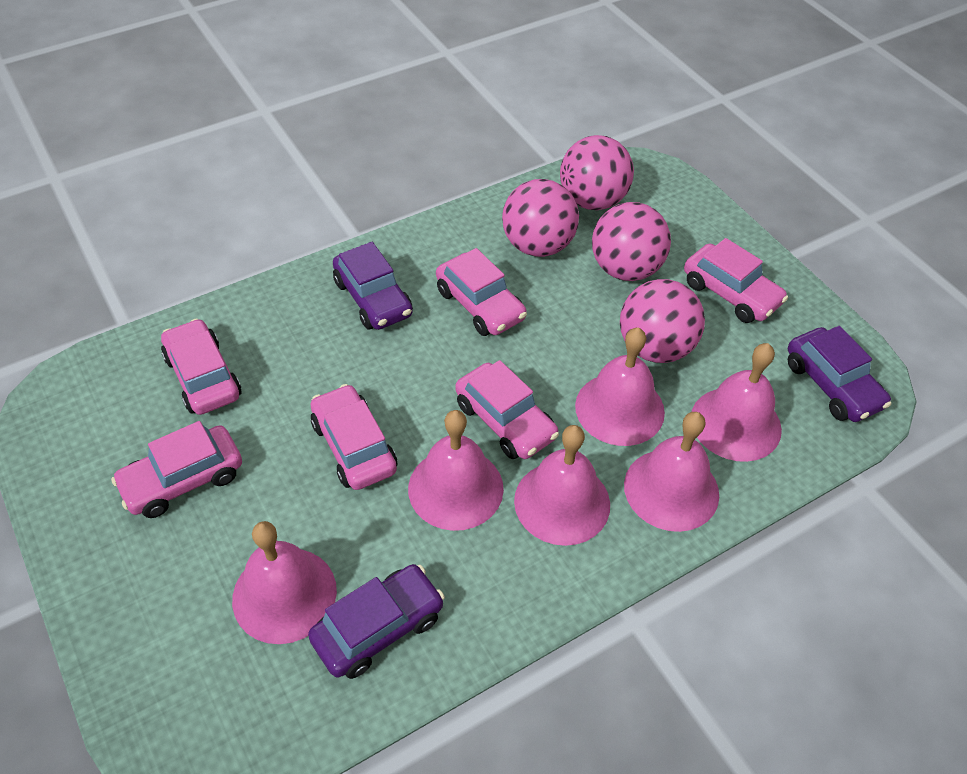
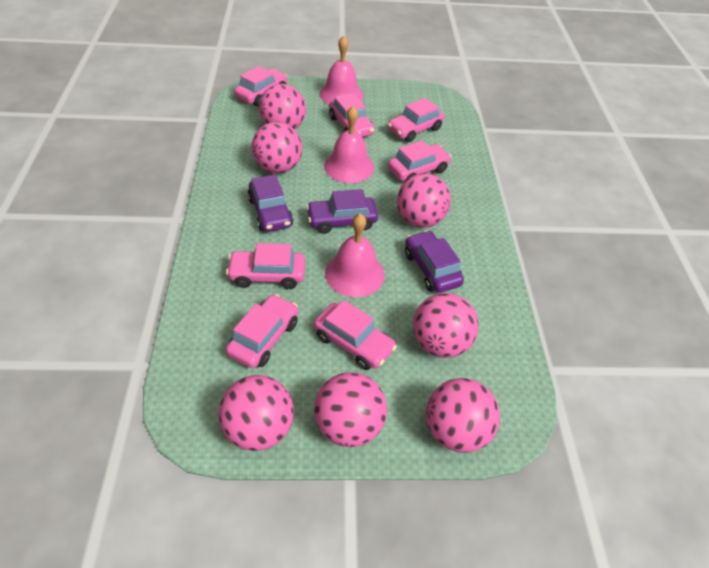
pink ball: [502,179,579,257] [560,135,634,210] [592,202,671,281] [620,279,705,363] = 4 -> [219,375,294,451] [252,122,302,174] [259,84,306,129] [314,372,387,447] [397,173,451,228] [413,293,479,358] [426,378,500,453] = 7
pink bell: [232,521,337,644] [408,410,504,531] [514,425,610,546] [575,328,665,446] [624,412,719,532] [692,343,782,462] = 6 -> [319,36,363,105] [324,106,374,183] [325,214,385,297] = 3
pink car: [111,421,242,518] [161,319,241,415] [311,384,397,490] [436,248,527,336] [455,360,559,459] [684,238,788,323] = 6 -> [226,243,305,289] [226,294,298,368] [234,66,287,106] [314,300,397,370] [329,93,375,137] [388,98,444,142] [388,140,451,181] = 7

